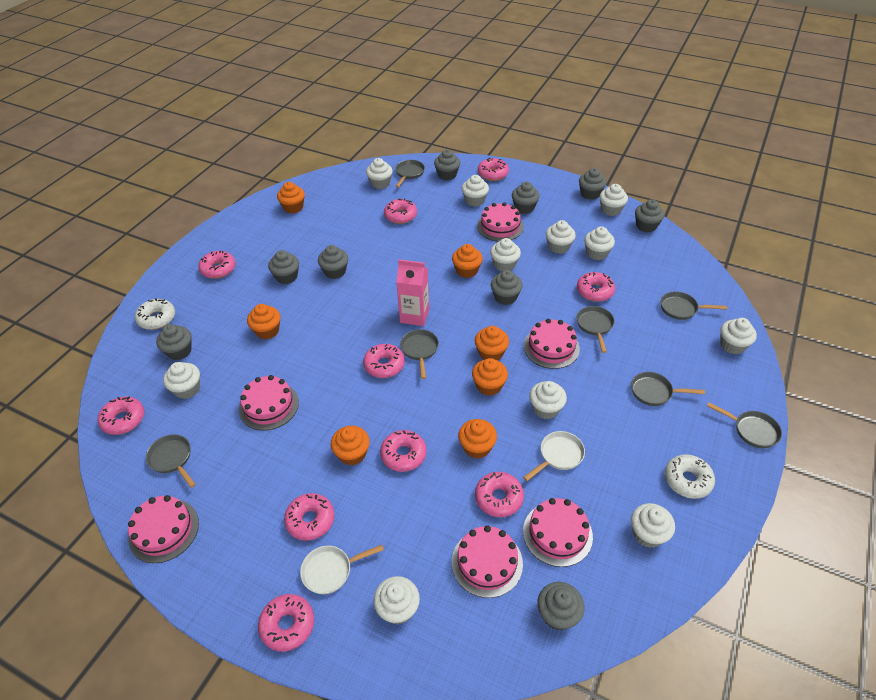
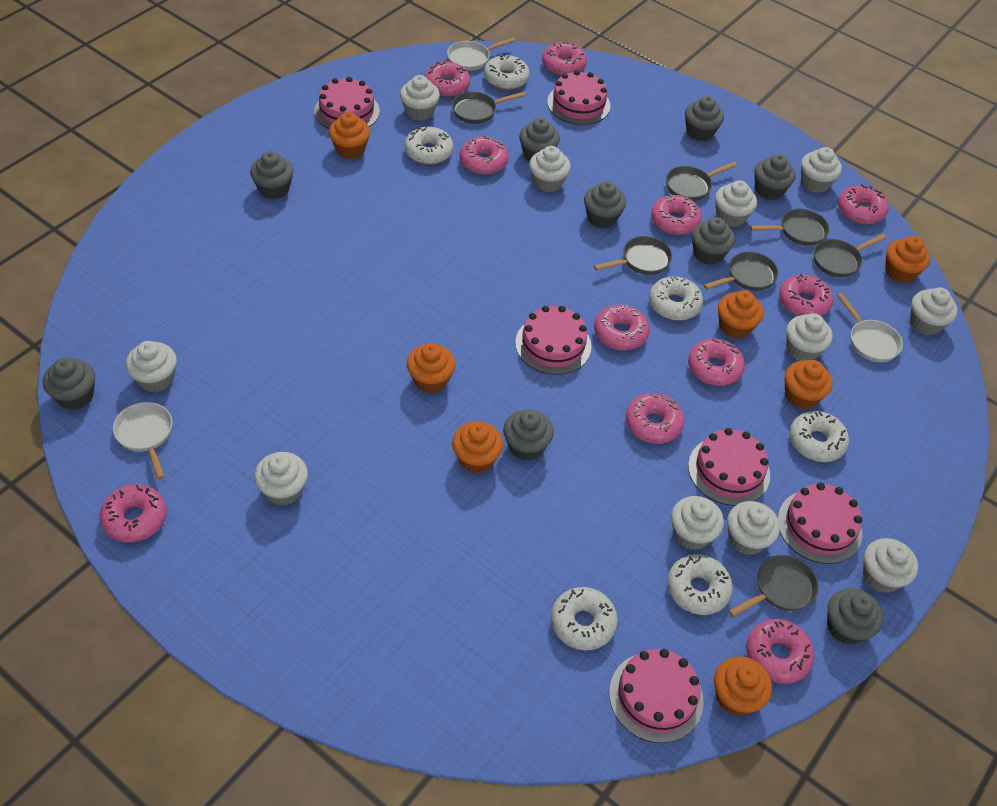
pink carton: [396,259,429,326] = 1 -> none = 0
pink donut: [98,396,144,435] [198,251,236,279] [258,594,314,652] [284,493,334,541] [363,344,405,378] [380,430,427,472] [384,198,417,224] [475,472,524,517] [478,158,509,181] [577,272,615,302] = 10 -> [100,484,167,543] [425,61,470,97] [460,135,509,175] [542,41,587,76] [594,305,649,351] [625,393,684,444] [651,194,702,235] [688,338,745,386] [746,619,814,684] [779,274,833,316] [838,184,889,224] = 11
white donut: [135,298,175,330] [665,454,715,499] = 2 -> [404,126,453,165] [484,54,530,90] [551,587,618,650] [649,276,703,321] [667,554,733,615] [789,411,849,462] = 6
white pan: [300,545,384,594] [523,431,585,481] = 2 -> [113,402,172,479] [447,37,516,71] [837,293,903,362] = 3

